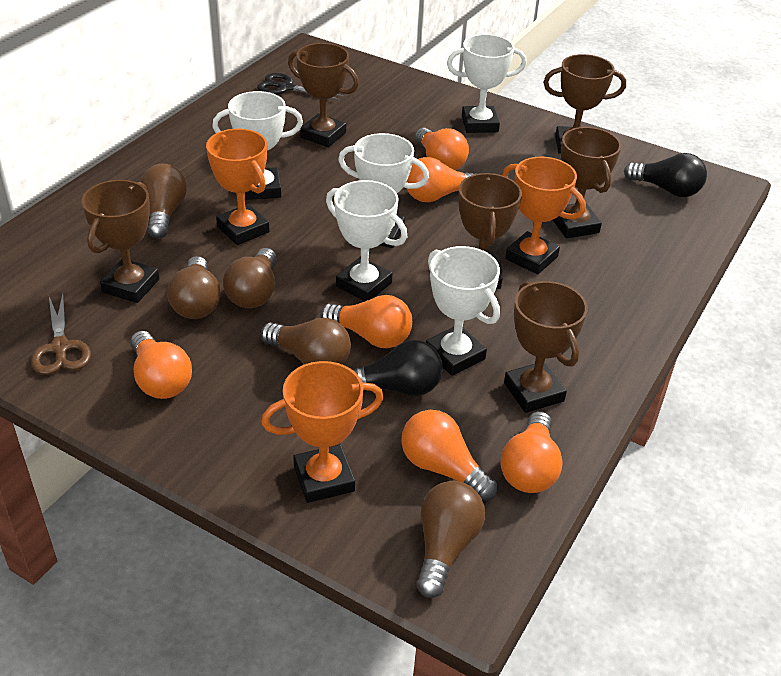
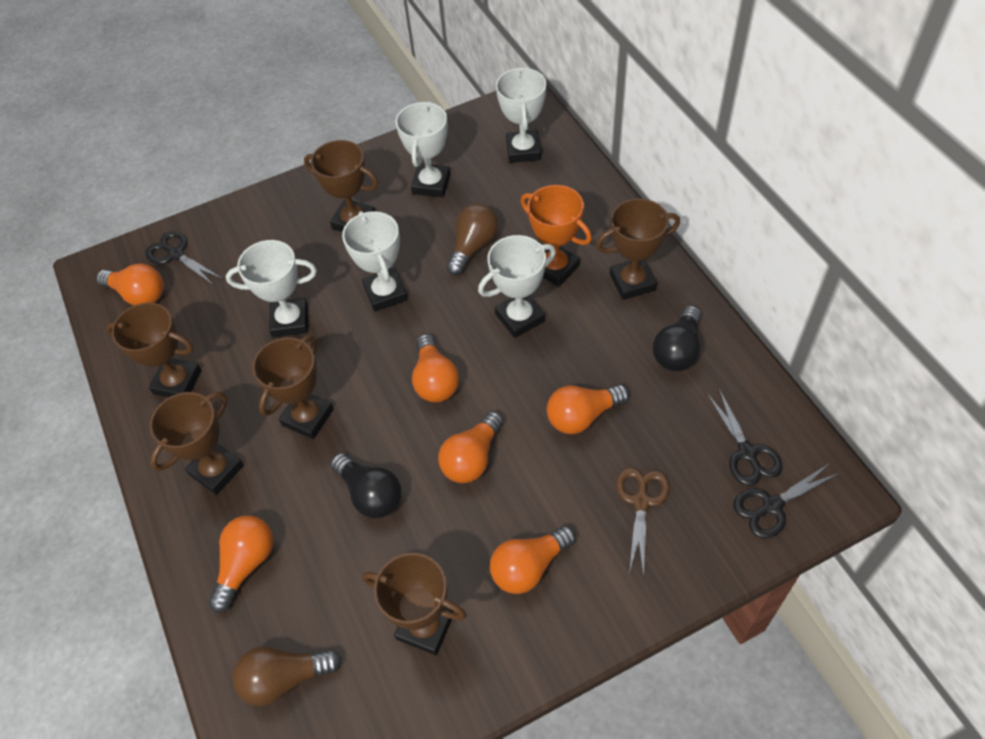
black scissors: [257,73,344,100] = 1 -> [145,231,223,285] [707,389,783,485] [733,463,839,538] = 3
brown light bulb: [140,164,187,239] [167,256,221,319] [223,248,277,308] [261,318,351,365] [417,481,485,598] = 5 -> [233,646,341,706] [446,203,498,276] = 2
orange trophy: [206,129,269,245] [261,361,383,503] [502,157,586,275] = 3 -> [520,185,592,287] = 1

